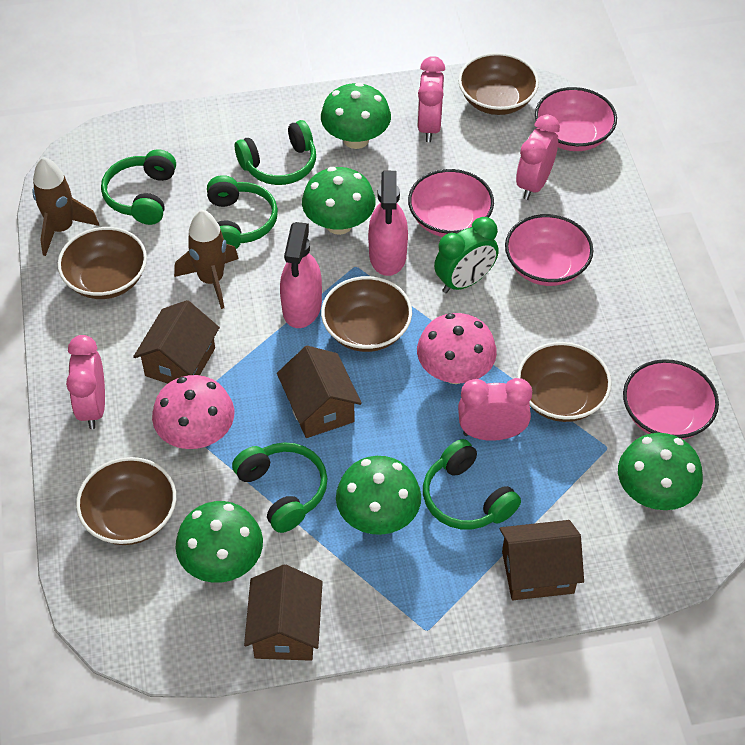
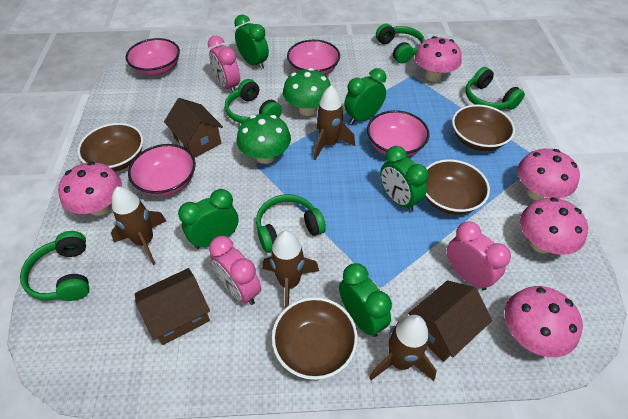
brown bowl: [58,227,147,299] [76,457,176,545] [321,276,412,352] [458,53,539,115] [517,342,612,422] = 5 -> [77,123,143,171] [272,297,358,380] [425,159,490,215] [452,105,515,151] = 4
brown house: [133,300,220,384] [244,564,323,661] [277,346,362,438] [500,520,584,600] = 4 -> [135,268,210,345] [164,98,223,158] [408,281,492,362] = 3
brown rocket: [32,157,99,256] [174,210,239,309] = 2 -> [111,187,166,265] [263,231,319,308] [314,85,355,160] [369,315,437,381] = 4
green clock: [434,217,499,293] = 1 -> [178,189,239,249] [234,14,269,70] [339,263,392,337] [344,68,386,124] [380,146,428,212] = 5
green mushroom: [176,501,263,583] [302,167,375,235] [321,82,391,149] [336,456,421,535] [618,433,703,510] = 5 -> [237,114,291,164] [283,68,331,116] = 2
pink clock: [66,335,105,429] [417,56,445,142] [458,378,532,441] [516,114,560,200] = 4 -> [208,36,240,92] [209,236,261,305] [447,221,511,290] = 3
pink mushroom: [152,375,234,449] [417,313,497,384] = 2 -> [58,162,122,216] [415,36,462,82] [505,286,583,357] [517,149,580,200] [520,197,588,255] = 5
pink spray bottle: [280,222,322,328] [368,171,408,276] = 2 -> none = 0

